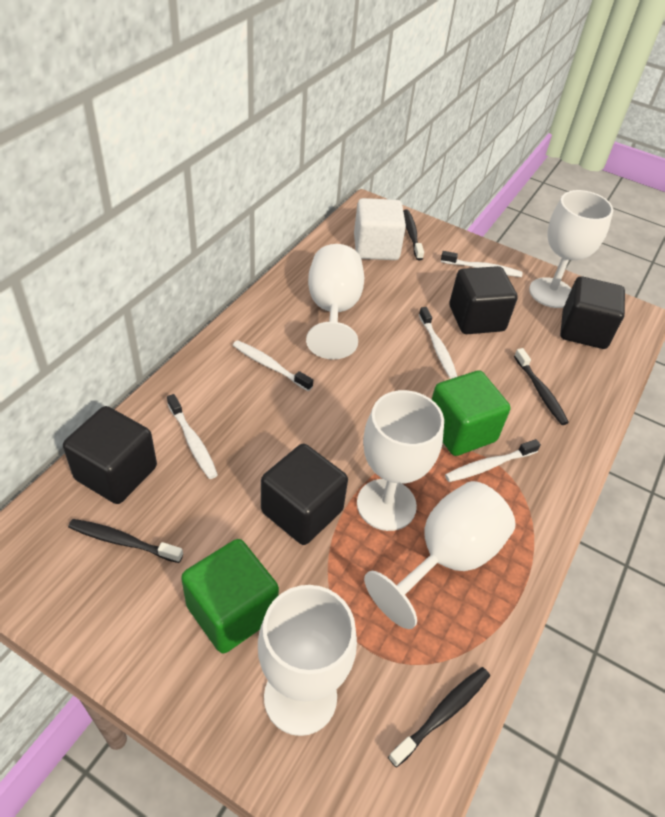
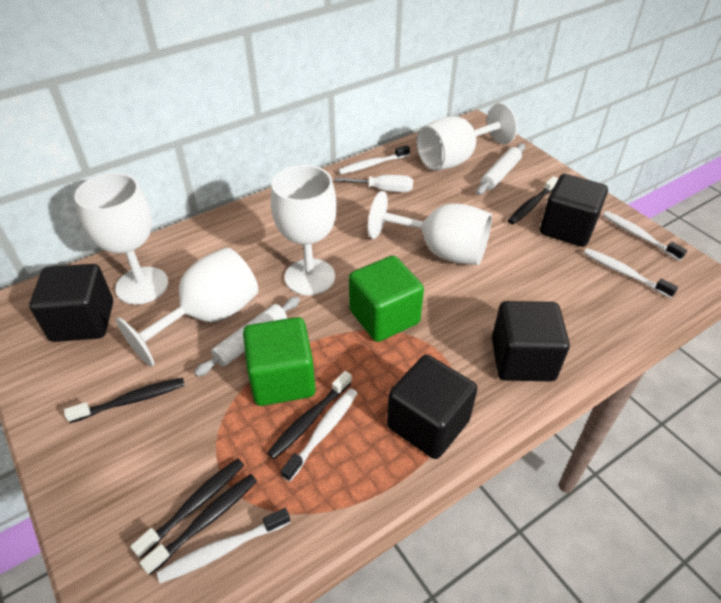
black toothbrush: [68,519,183,563] [388,667,490,768] [403,210,424,260] [514,348,569,425] = 4 -> [64,378,185,423] [130,458,244,559] [140,474,257,575] [267,371,352,459] [508,176,558,224] = 5
white cube: [354,198,406,260] = 1 -> none = 0
white rolling pin: none = 0 -> [194,296,300,377] [476,143,525,195] = 2
white screwdriver: none = 0 -> [335,175,413,192] = 1

